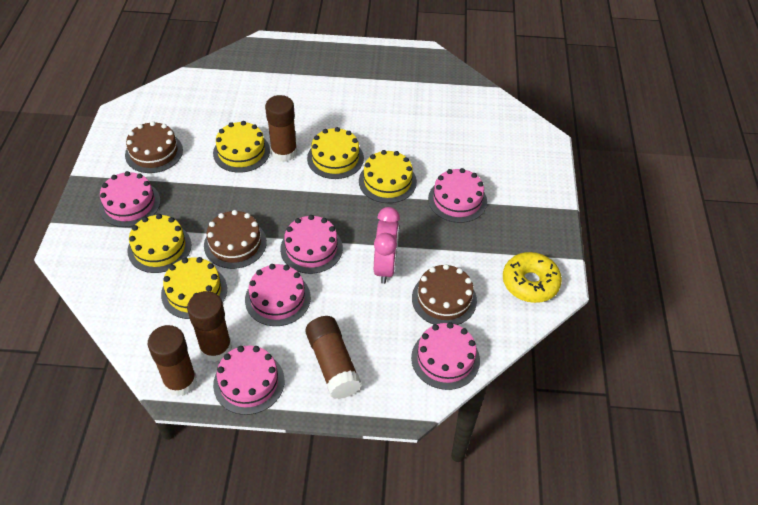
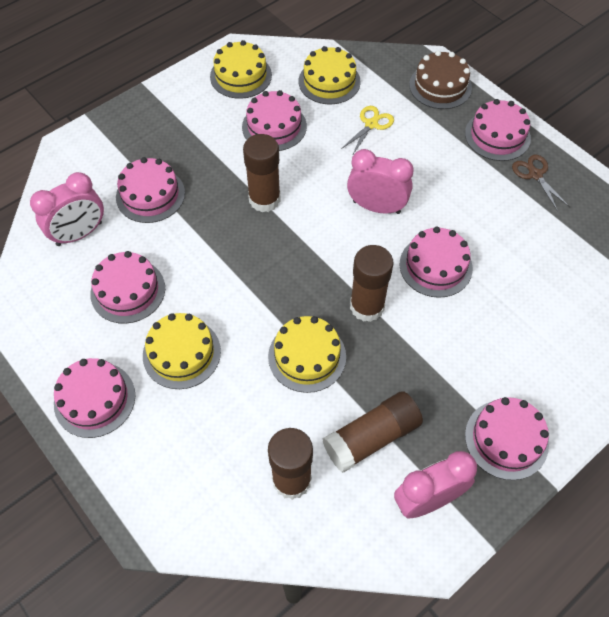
brown cake: [125,121,183,173] [204,210,267,269] [412,264,477,325] = 3 -> [409,51,472,109] = 1
brown scissors: none = 0 -> [512,155,570,211] = 1
pink cake: [99,171,160,227] [213,346,284,415] [245,264,311,326] [280,215,343,274] [411,322,480,390] [428,168,487,223] = 6 -> [54,358,135,438] [90,251,165,324] [116,157,185,223] [242,90,307,151] [400,227,473,298] [465,99,531,161] [465,397,549,480] = 7
pink clock: [374,207,400,284] = 1 -> [30,172,104,246] [347,149,414,214] [394,451,477,518] = 3
yellow cake: [127,214,191,273] [161,257,227,319] [213,121,270,173] [307,127,364,179] [359,150,417,203] = 5 -> [143,313,221,389] [210,40,272,99] [268,316,346,393] [298,46,361,104] = 4
yellow donut: [503,252,562,303] = 1 -> none = 0
yellow scissors: none = 0 -> [341,106,394,156] = 1

